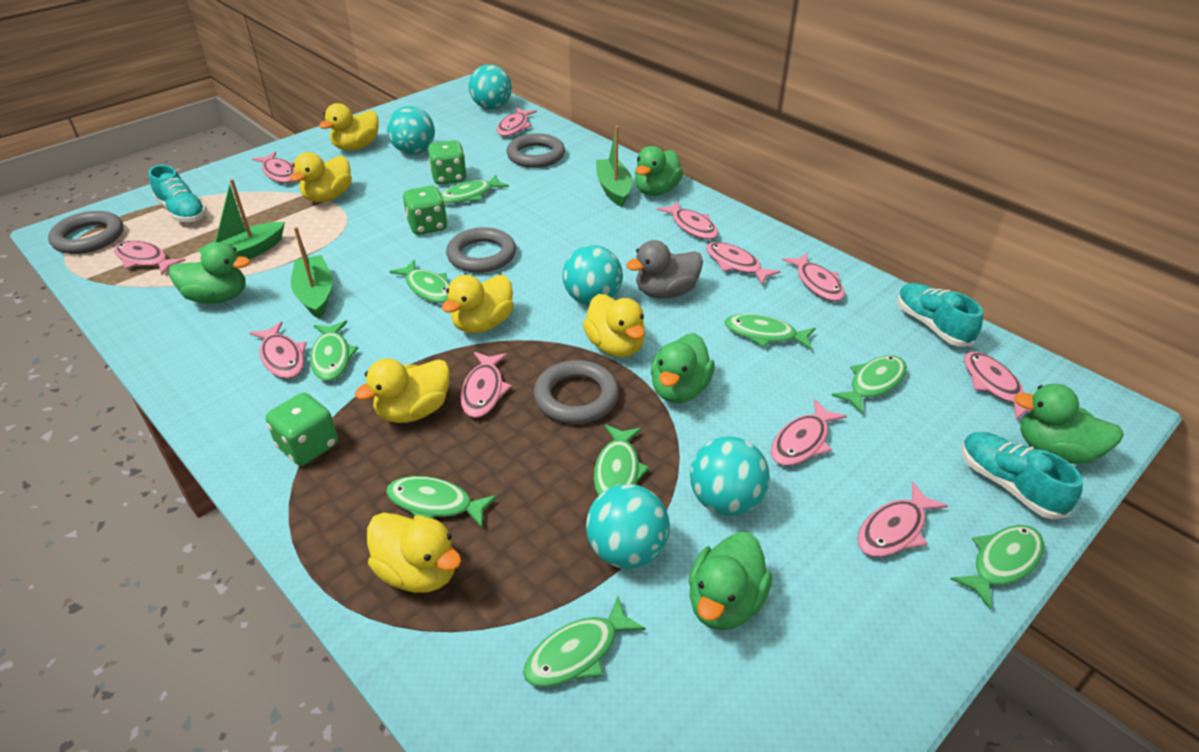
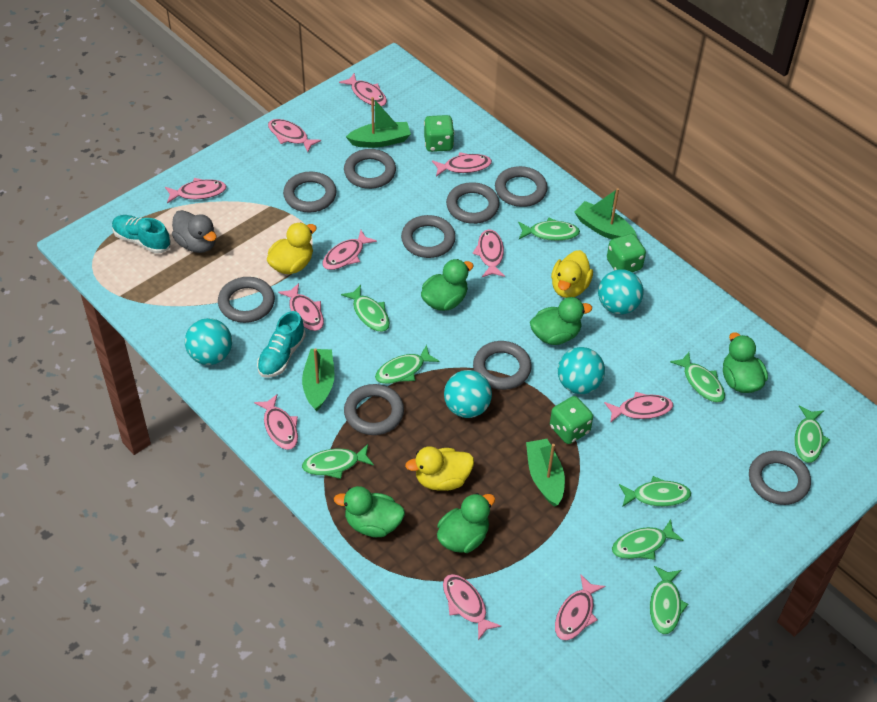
green boat: [197,179,285,259] [291,227,333,319] [596,126,632,207] = 3 -> [302,348,334,411] [346,97,411,148] [526,439,565,507] [574,188,637,240] = 4
grey ring: [48,211,123,254] [446,227,516,273] [506,133,565,168] [534,360,619,424] = 4 -> [218,277,275,323] [283,172,337,212] [344,149,396,189] [344,384,404,435] [401,215,456,258] [446,182,500,224] [473,341,532,390] [495,166,548,207] [749,451,811,505] = 9
turquoise ball: [387,106,435,155] [469,64,512,109] [563,245,623,305] [586,484,670,569] [690,436,770,516] = 5 -> [185,318,232,365] [444,370,492,418] [558,347,605,394] [598,269,644,314] = 4
turquoise shoe: [148,165,207,222] [897,283,983,346] [962,432,1083,519] = 3 -> [112,215,171,254] [257,311,306,378] = 2
yellow duck: [290,152,352,202] [319,103,379,151] [355,359,450,423] [367,512,462,593] [441,275,514,333] [583,294,645,358] = 6 -> [267,222,317,274] [405,446,474,491] [551,250,593,298] = 3

